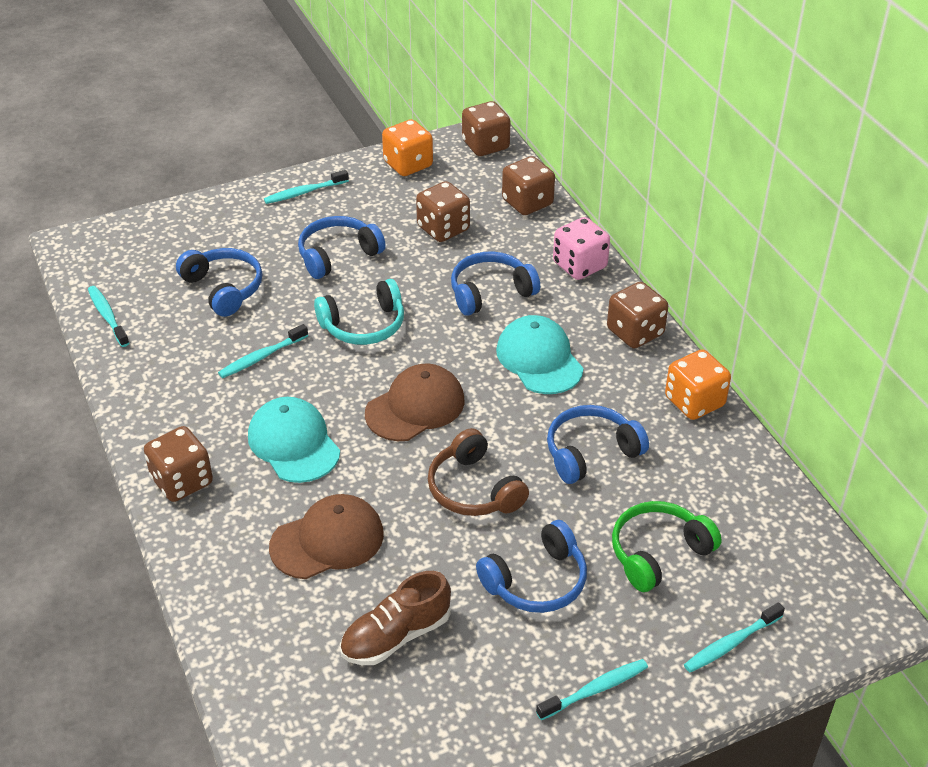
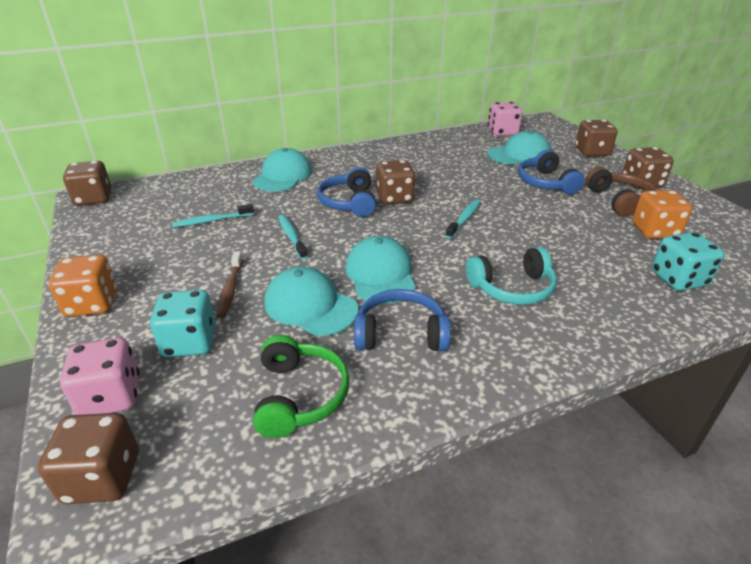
blue headphones: [176,248,262,317] [298,216,386,279] [451,251,540,316] [476,520,587,613] [547,405,649,484] = 5 -> [317,167,376,217] [354,289,451,351] [518,150,585,195] = 3
brown cap: [269,494,384,579] [365,364,465,441] = 2 -> none = 0
brown shoe: [340,571,451,665] = 1 -> none = 0
brown toothbrush: none = 0 -> [217,251,243,318] = 1
pink dice: [553,217,610,280] = 1 -> [60,338,140,415] [488,102,522,136] = 2
turquoise cap: [248,397,340,483] [496,315,584,394] = 2 -> [252,148,312,192] [264,267,358,336] [345,236,416,304] [487,130,551,165] = 4
turquoise dice: none = 0 -> [150,290,216,357] [652,232,724,291] = 2
turquoise toothbrush: [88,286,129,347] [218,324,308,378] [264,170,349,204] [536,659,648,720] [684,602,785,672] = 5 -> [172,204,254,228] [278,215,308,260] [446,200,480,239] = 3

